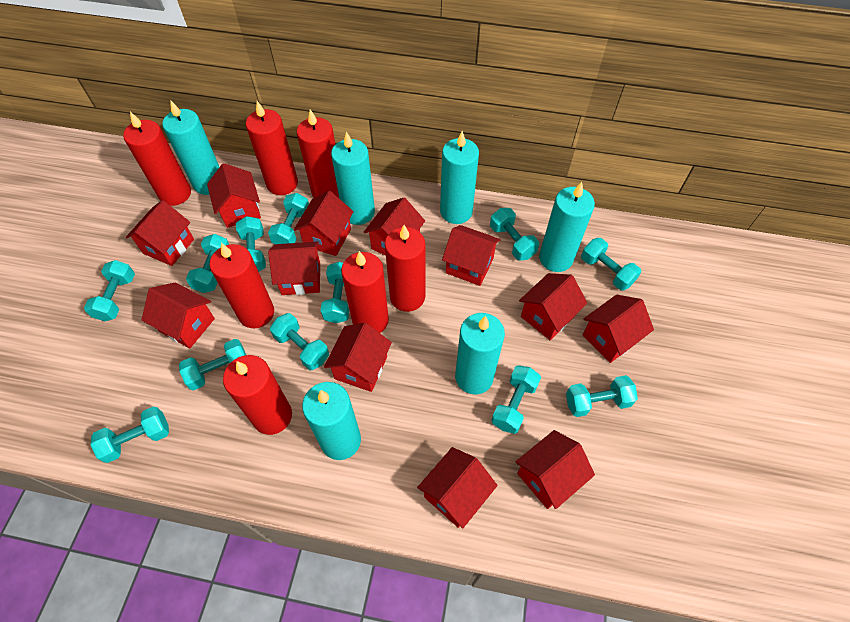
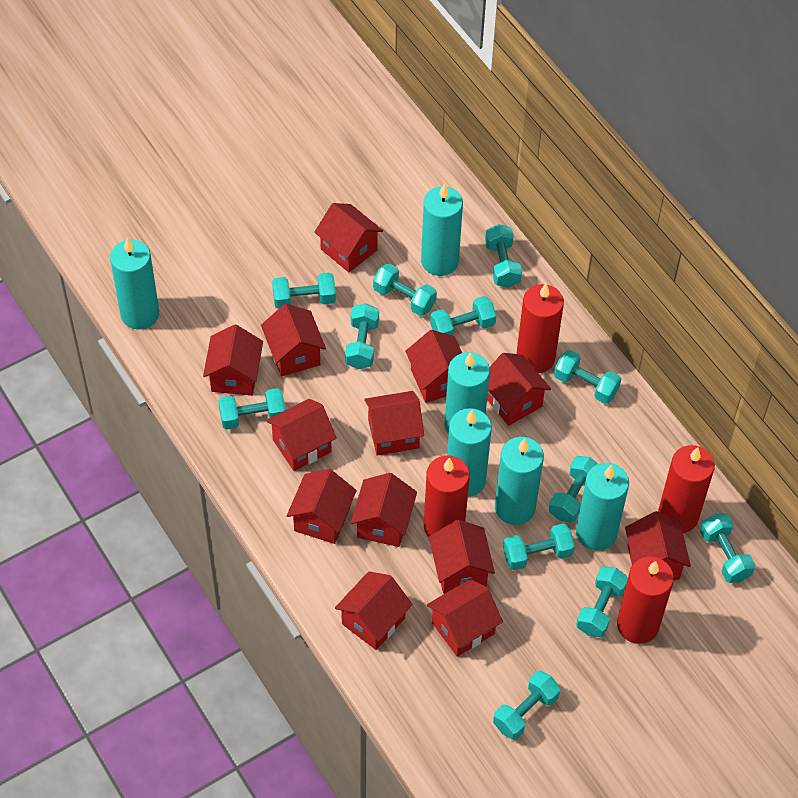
red candle: [123,112,191,206] [210,243,274,328] [223,355,292,435] [246,101,298,195] [297,109,339,198] [341,251,389,333] [385,225,425,312] = 7 -> [424,455,470,537] [516,284,564,373] [617,557,674,644] [658,445,715,533] = 4
red house: [126,200,194,266] [141,282,215,348] [207,163,261,228] [268,241,320,295] [294,191,354,256] [324,323,392,392] [364,198,425,256] [417,447,498,528] [442,225,501,286] [515,430,595,509] [519,273,587,340] [582,295,654,363] = 12 -> [203,325,263,396] [261,304,326,376] [266,399,337,471] [287,469,357,544] [314,203,383,272] [335,571,413,650] [351,473,417,547] [364,391,424,455] [405,330,462,403] [427,579,503,657] [429,519,495,594] [487,353,551,426] [625,511,691,580] = 13

